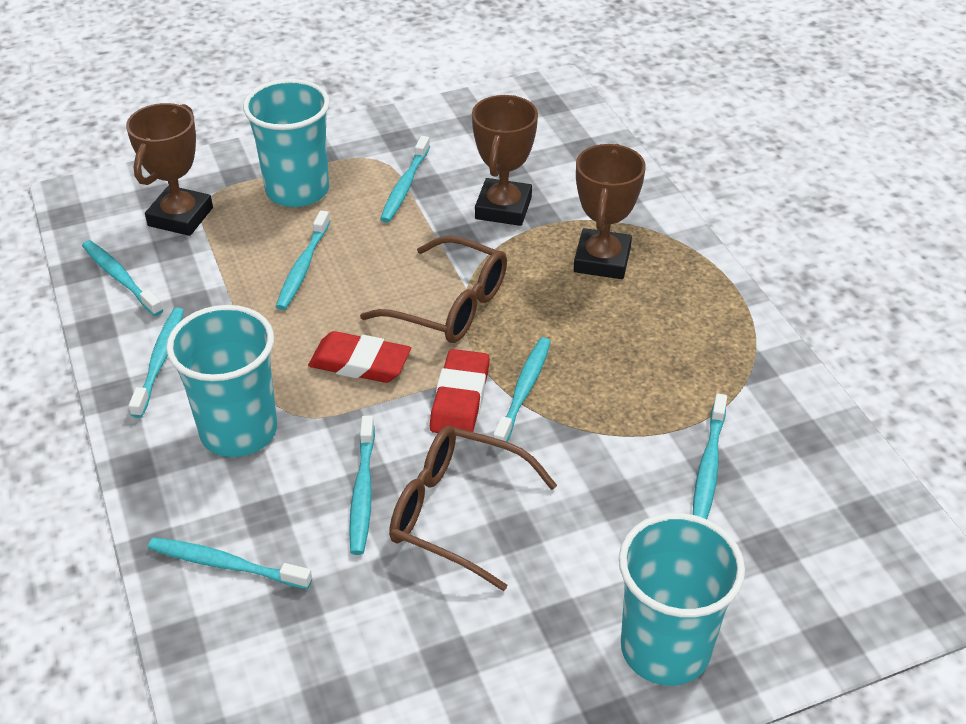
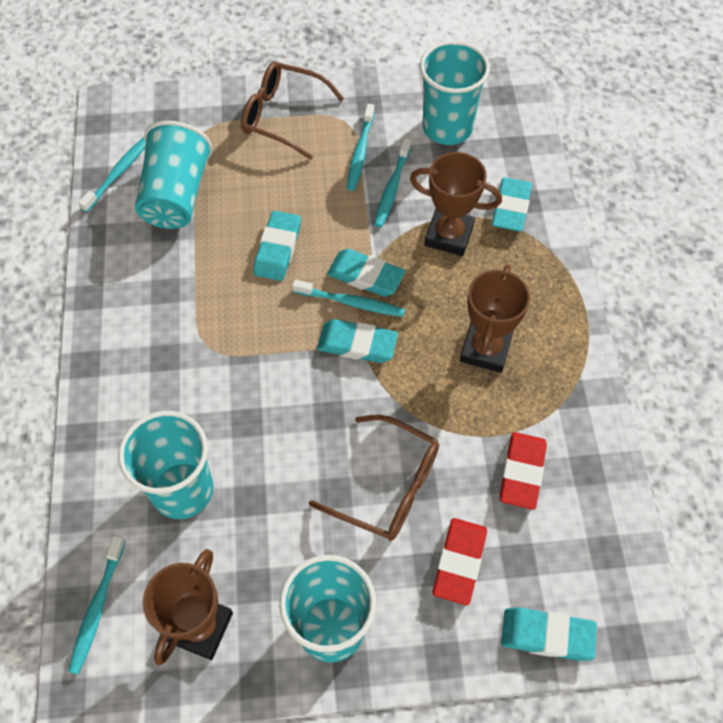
turquoise cup: [166,305,277,457] [243,79,330,207] [619,513,745,686] = 3 -> [118,411,214,519] [135,121,213,229] [279,555,376,663] [420,41,490,145] = 4
turquoise eraser: none = 0 -> [254,211,301,281] [317,319,398,363] [327,249,405,297] [492,177,532,232] [501,607,597,661] = 5
turquoise toothbrush: [82,240,163,316] [129,308,184,418] [148,537,312,589] [276,210,330,310] [349,416,375,555] [380,136,430,223] [493,337,551,448] [693,393,727,519] = 8 -> [68,536,125,674] [78,137,146,213] [292,280,405,317] [347,104,375,191] [374,138,411,227] = 5

